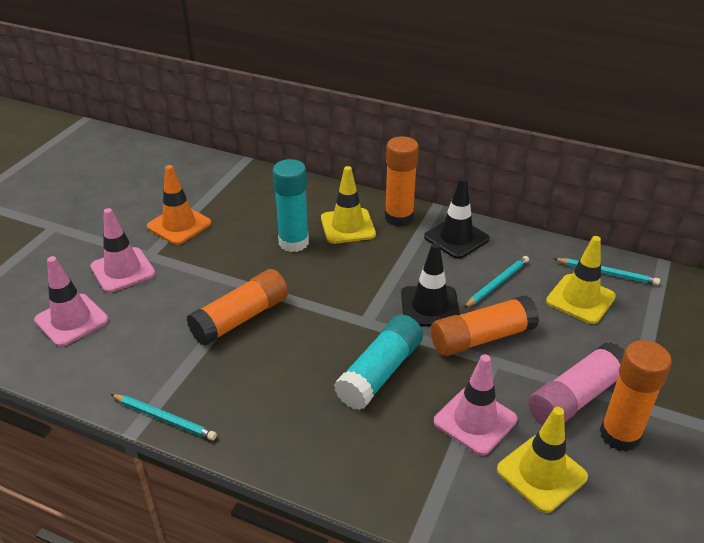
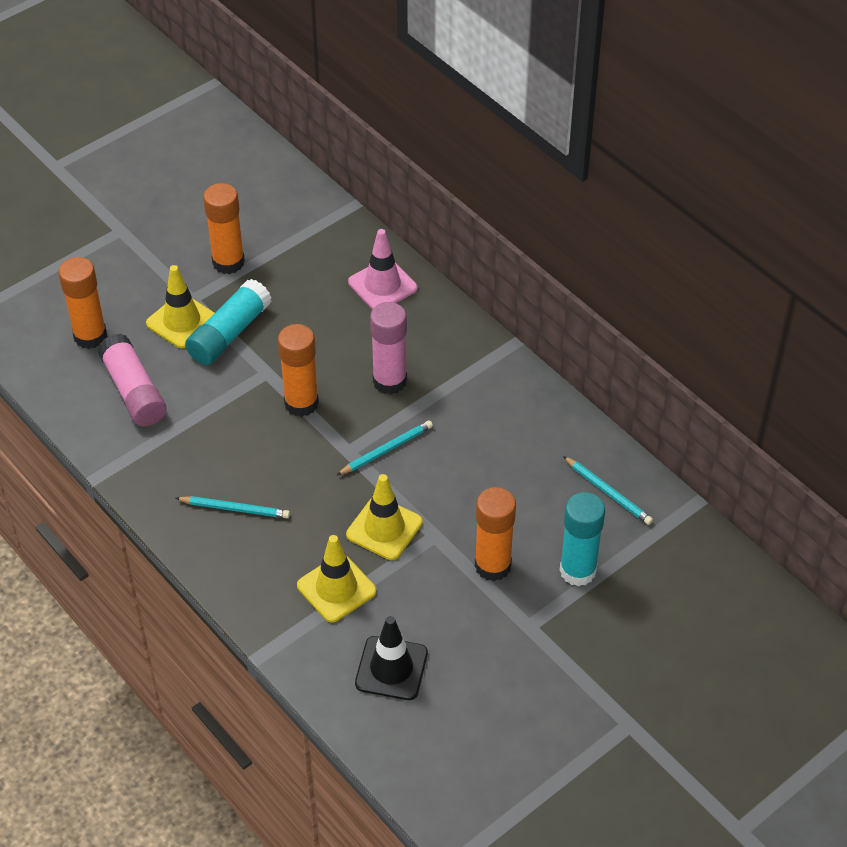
black traffic cone: [401,243,460,326] [424,177,489,259] = 2 -> [355,616,428,700] = 1
orange traffic cone: [147,165,211,245] = 1 -> none = 0
pink glue stick: [529,342,624,426] = 1 -> [98,334,166,426] [370,302,407,394] = 2
pink traffic cone: [34,256,108,347] [90,208,155,293] [434,354,517,456] = 3 -> [348,229,417,309] = 1

